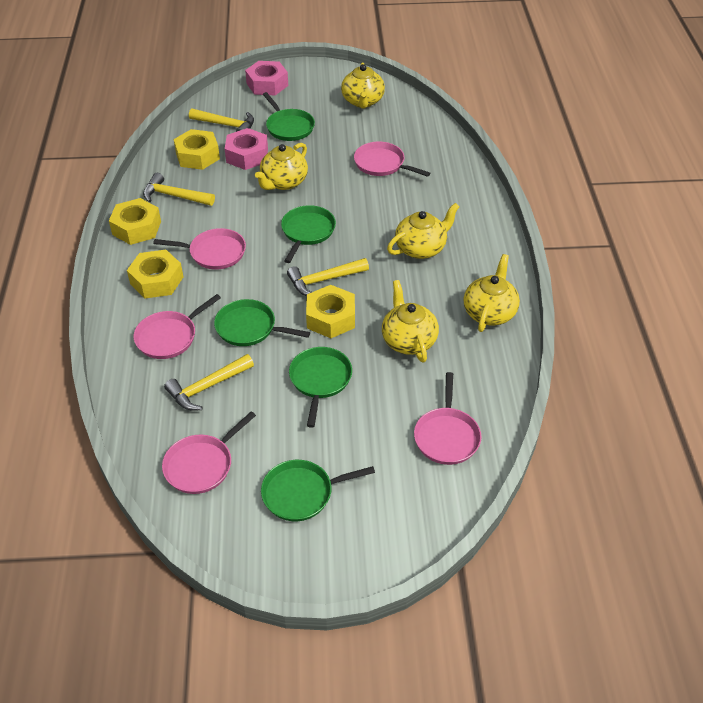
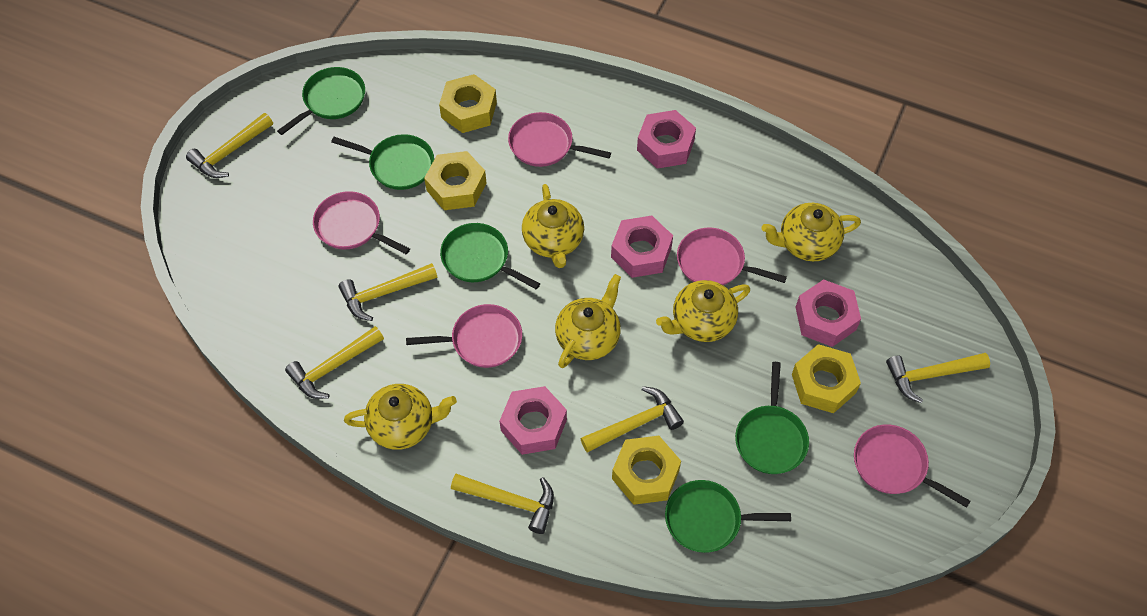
pink nut: [225,128,268,170] [245,61,288,95] = 2 -> [500,386,567,455] [611,216,673,278] [637,110,696,169] [795,279,861,347] = 4
yellow hammer: [143,173,215,206] [164,354,254,411] [189,108,254,132] [287,258,369,296] = 4 -> [186,113,273,178] [285,326,384,399] [339,263,437,321] [451,474,554,534] [580,386,684,453] [886,353,990,403] = 6

